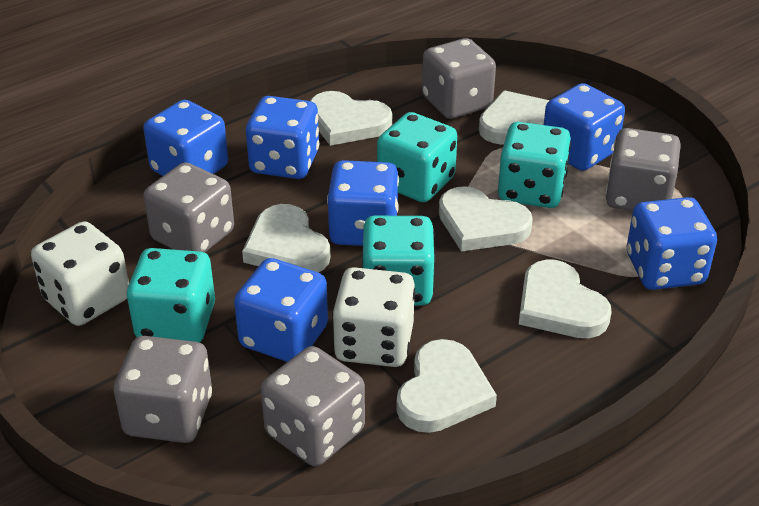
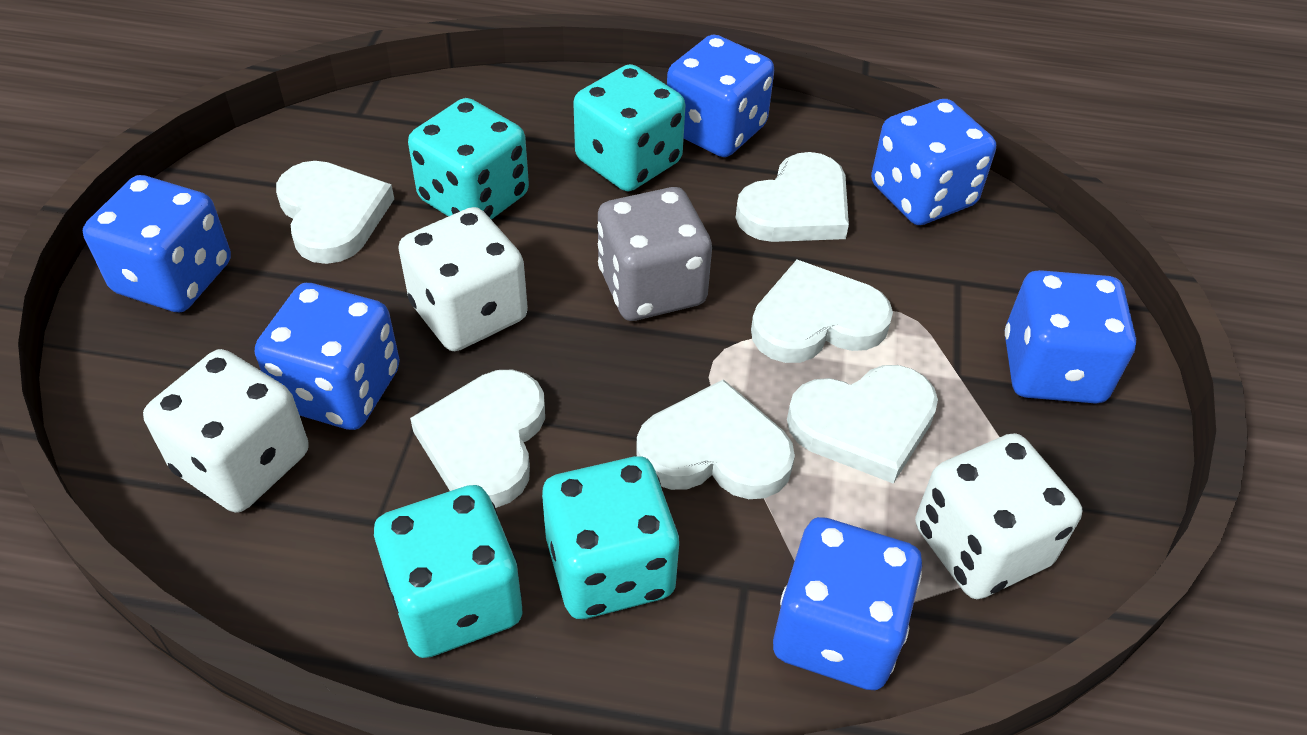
grey dice: [114,336,212,443] [143,162,234,253] [261,346,365,466] [422,38,496,119] [606,128,681,211] = 5 -> [597,187,712,321] = 1
white dice: [31,221,129,326] [332,267,415,367] = 2 -> [143,349,309,513] [398,207,528,351] [915,433,1082,599] = 3

